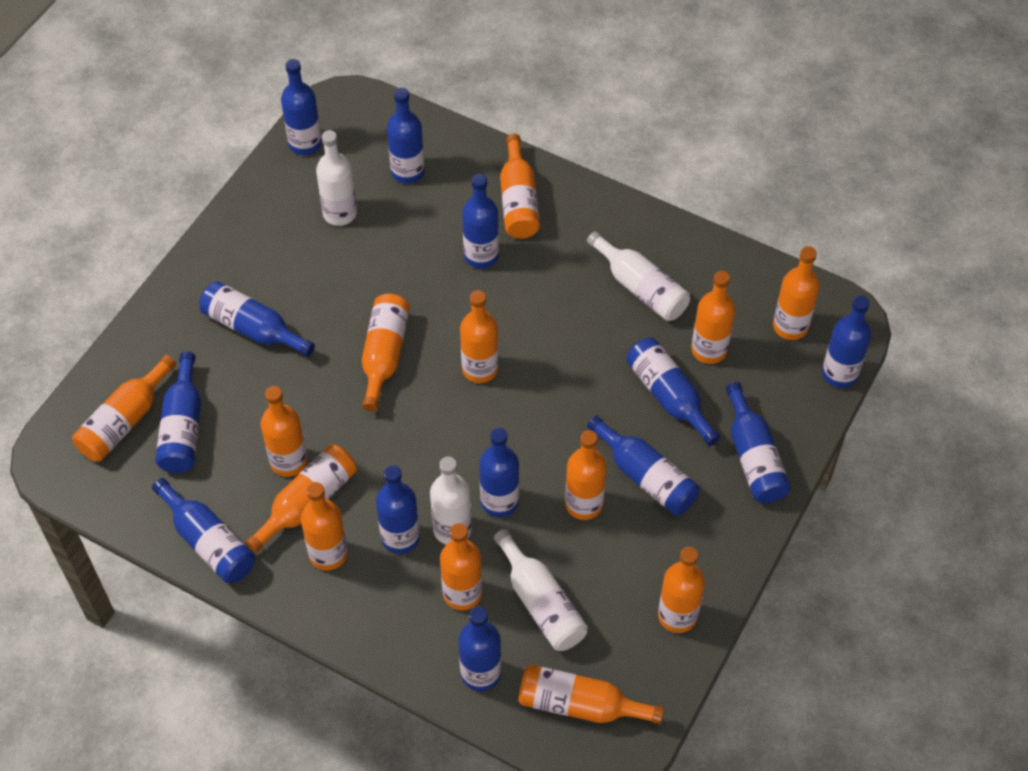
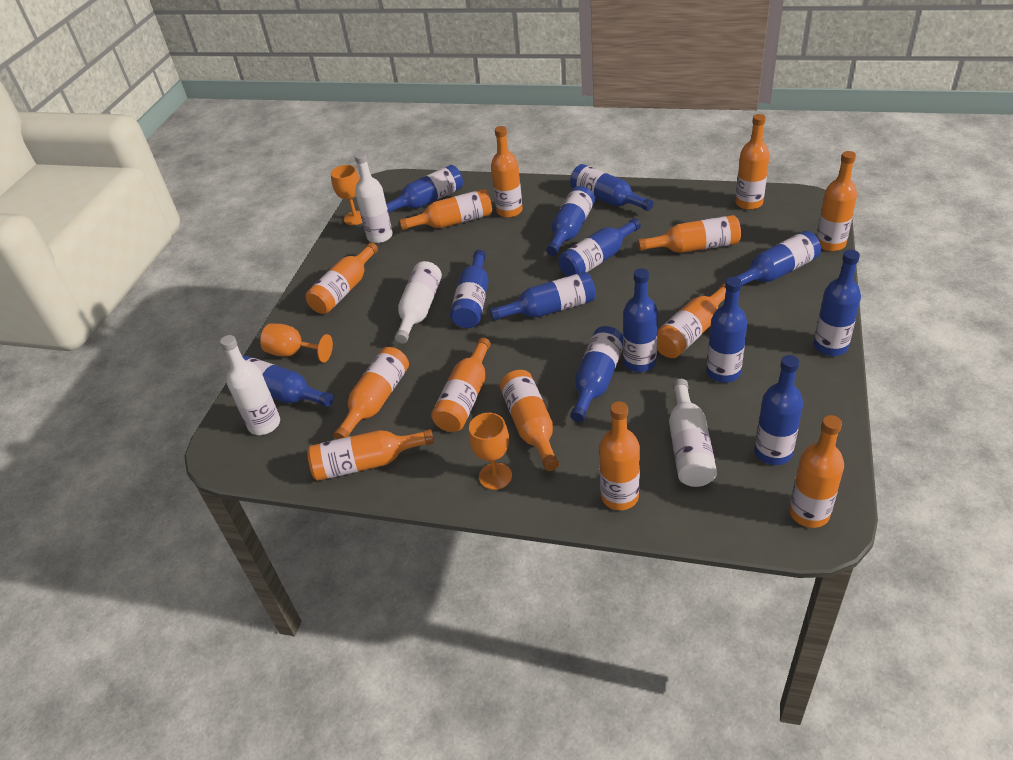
orange goblet: none = 0 -> [260,324,333,363] [331,165,362,225] [469,413,512,490] = 3

